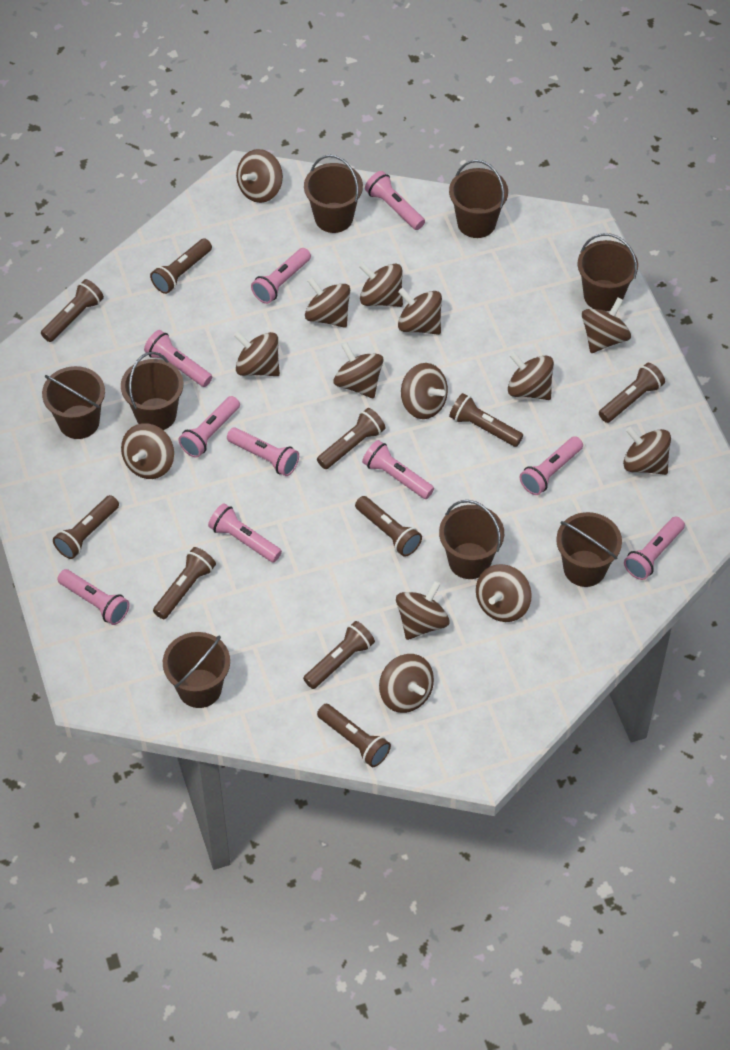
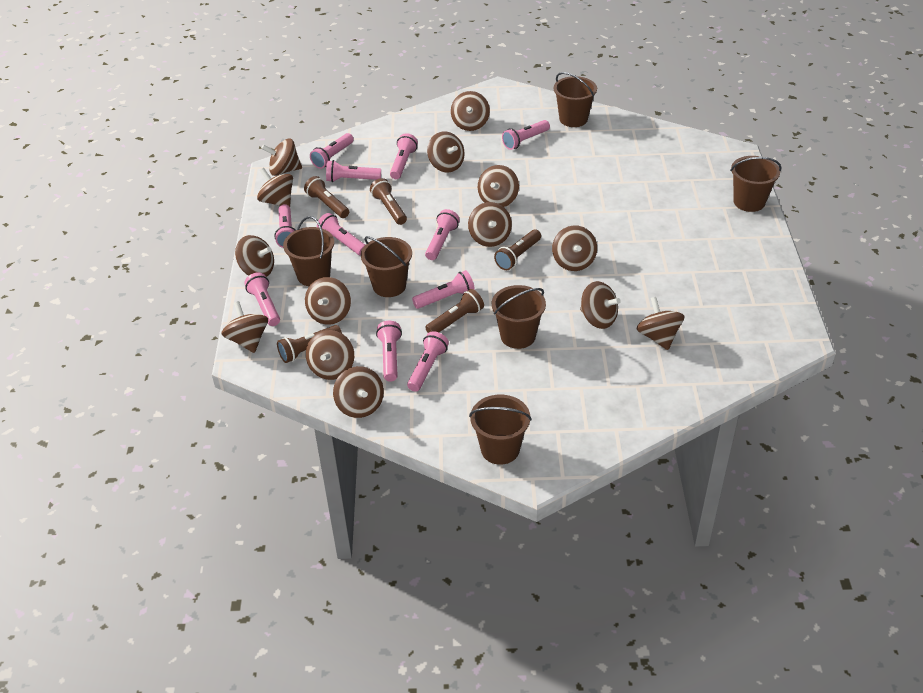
brown bucket: [42,366,105,439] [121,352,183,430] [163,632,230,708] [304,155,363,233] [439,500,504,579] [449,160,508,238] [556,512,622,587] [578,233,638,311] = 8 -> [283,216,334,286] [361,236,412,297] [469,395,532,465] [492,285,546,349] [553,72,597,127] [730,156,781,212] = 6
brown flashlight: [41,279,104,342] [53,495,119,559] [150,239,212,294] [153,547,216,619] [303,621,375,689] [317,408,385,469] [317,704,391,767] [355,496,422,557] [449,393,523,447] [599,363,665,423] = 10 -> [277,325,342,363] [304,176,349,218] [370,178,407,225] [425,289,484,333] [494,230,541,270] = 5
pink flashlight: [57,569,130,625] [144,330,212,387] [178,396,240,458] [208,503,282,563] [227,427,299,476] [251,248,311,304] [362,440,434,499] [365,171,425,230] [520,436,583,495] [624,517,685,580] = 10 -> [244,272,280,326] [274,204,296,248] [310,133,354,169] [317,213,365,256] [326,160,381,182] [376,321,402,382] [390,133,418,179] [407,331,449,392] [412,270,475,309] [425,209,460,260] [502,120,550,150] = 11

